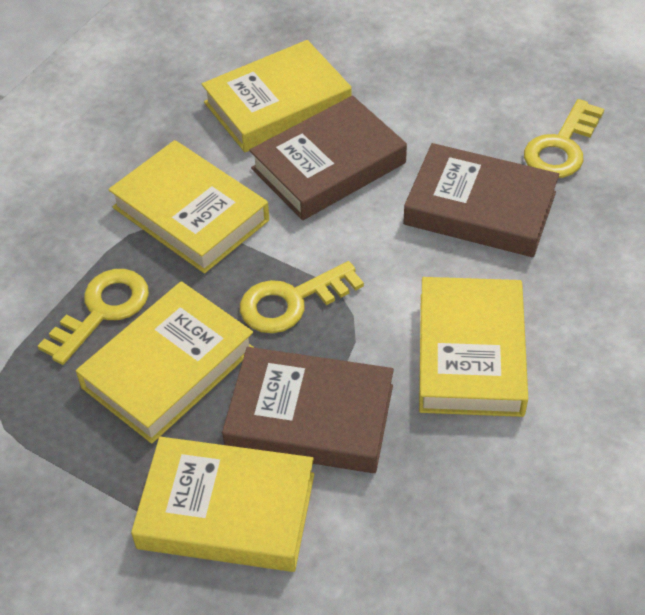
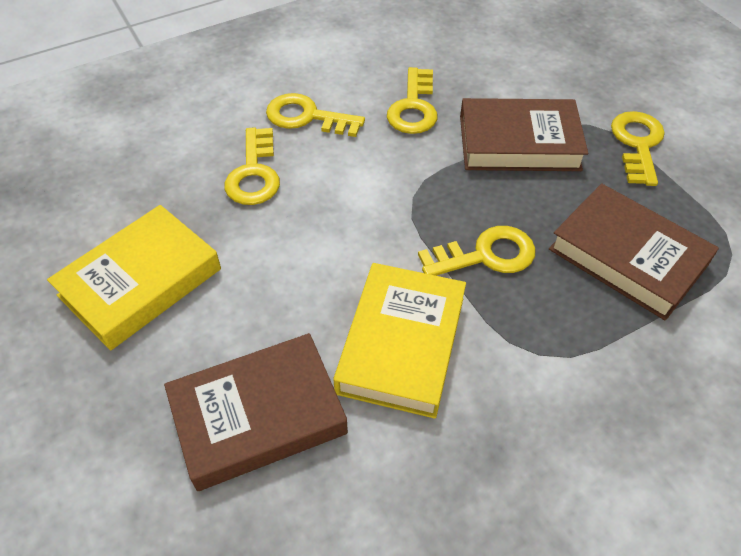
yellow book: [76,281,254,444] [108,140,269,274] [131,437,314,572] [202,40,351,152] [419,277,528,417] = 5 -> [47,205,221,350] [333,263,466,419] = 2
yellow key: [38,269,149,365] [240,261,364,333] [524,99,604,178] = 3 -> [224,127,280,205] [266,93,365,137] [387,67,437,134] [418,226,536,276] [611,111,665,186] = 5

